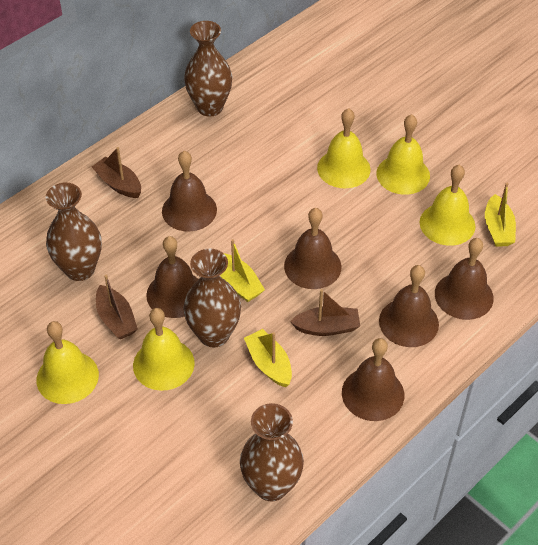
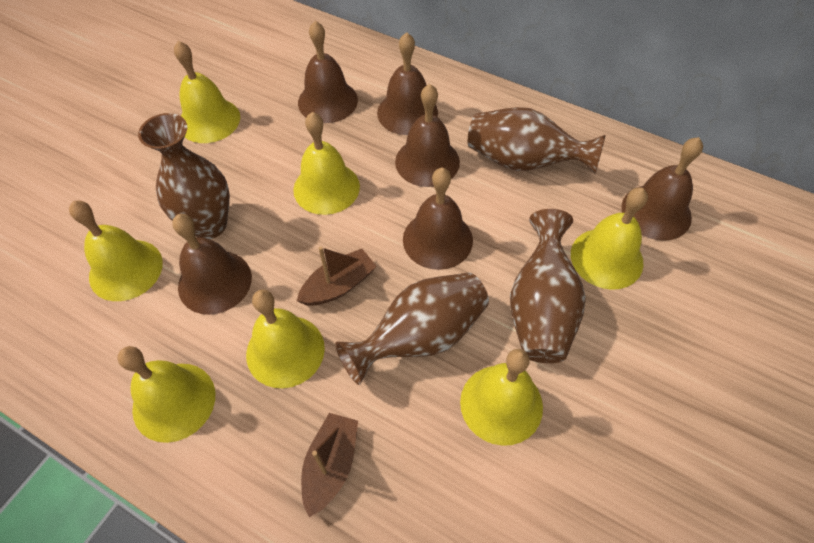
brown boat: [92,147,141,198] [96,274,138,339] [290,289,360,336] = 3 -> [297,246,377,306] [301,413,358,517] = 2
yellow bell: [37,321,99,404] [133,308,195,391] [317,108,371,188] [376,114,430,195] [420,165,475,246] = 5 -> [69,201,163,301] [117,346,215,443] [174,41,240,143] [246,289,325,388] [293,112,360,215] [460,349,543,446] [571,187,648,290] = 7
yellow boat: [220,239,265,302] [244,329,292,387] [485,183,516,246] = 3 -> none = 0

